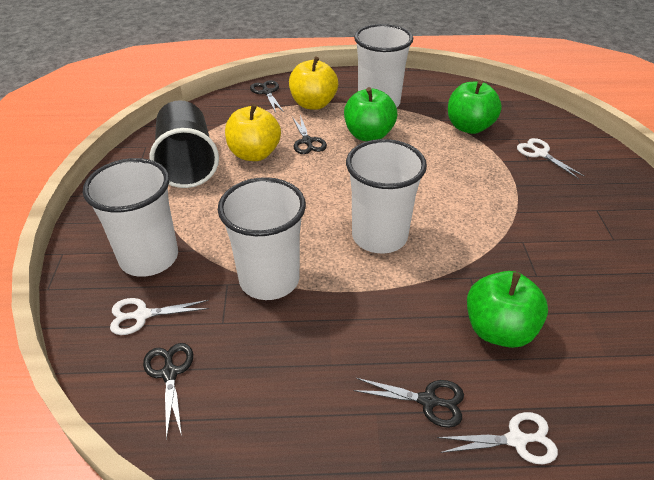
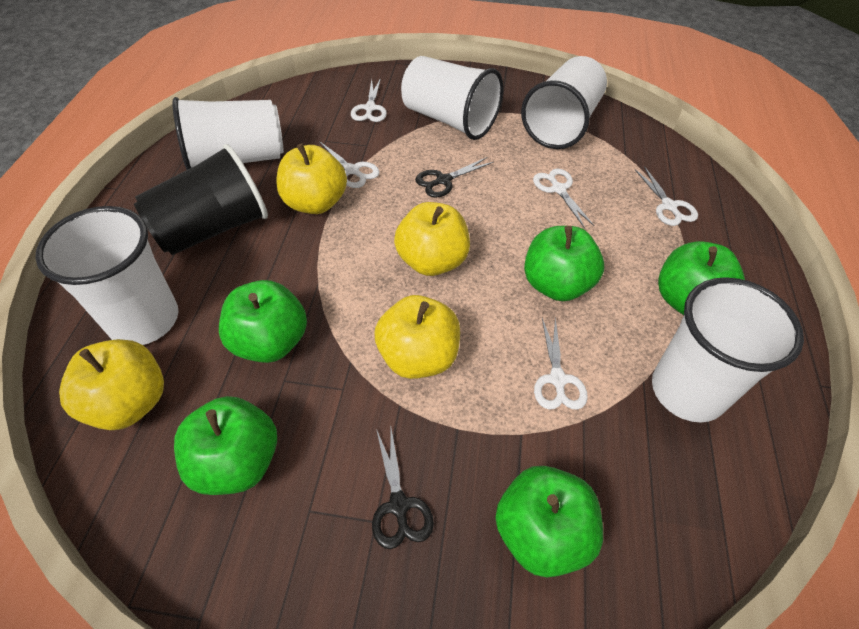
black scissors: [143,343,193,440] [250,80,284,113] [292,115,327,154] [353,378,464,428] = 4 -> [372,428,434,549] [415,157,494,198] = 2
green apple: [344,87,397,141] [448,80,502,134] [467,271,548,348] = 3 -> [174,396,277,495] [219,280,307,363] [495,466,603,577] [524,226,604,301] [658,241,745,315] = 5
white cup: [83,158,178,277] [218,177,306,300] [346,139,427,253] [354,24,413,107] = 4 -> [35,206,179,345] [172,97,284,170] [401,56,503,140] [521,56,607,149] [652,277,804,423] = 5
white scissors: [110,298,209,335] [437,412,558,464] [517,138,585,179] = 3 -> [319,141,379,188] [351,78,387,122] [533,169,594,228] [534,318,588,410] [634,166,698,226] = 5
yellow apple: [225,104,281,161] [289,56,338,110] = 2 -> [59,339,164,430] [276,144,347,214] [375,295,460,379] [394,202,470,276] = 4

